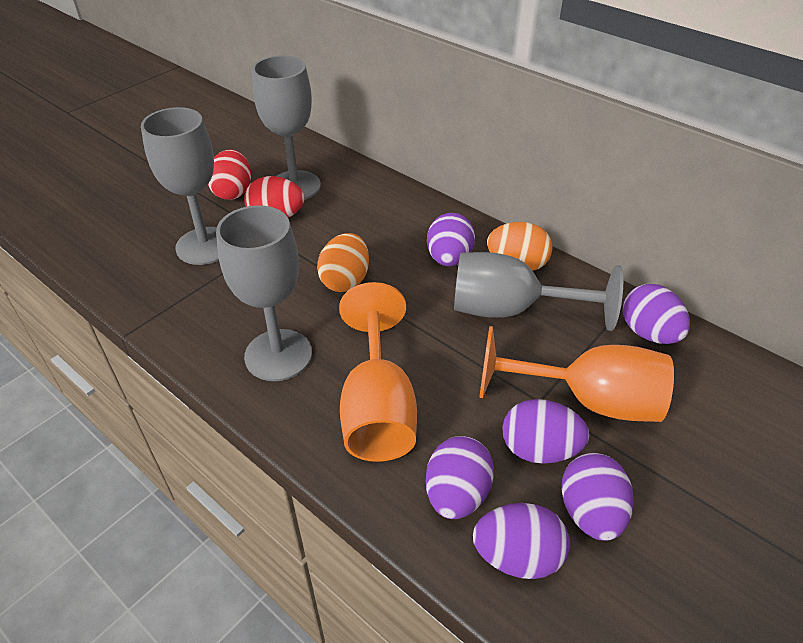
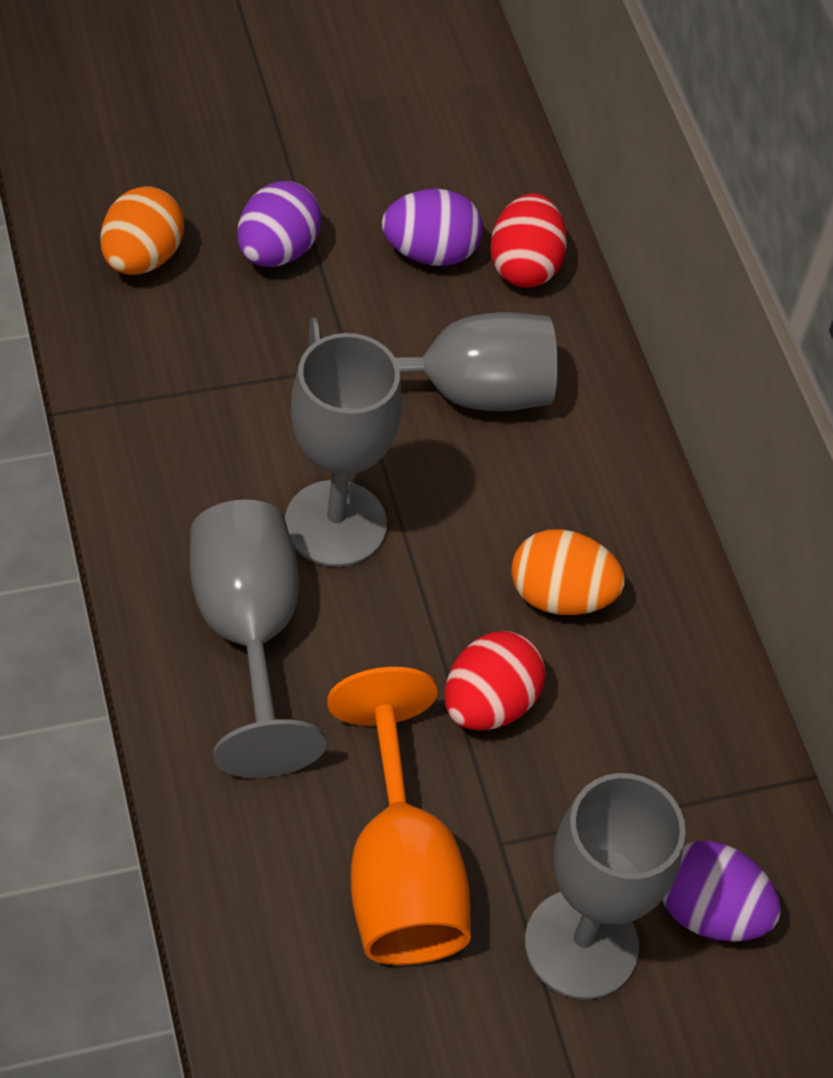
orange goblet: [339,282,417,462] [479,326,674,422] = 2 -> [327,667,471,965] = 1
purple egg: [426,436,494,519] [427,213,475,266] [473,503,570,579] [502,399,589,464] [561,453,634,541] [623,284,690,344] = 6 -> [237,181,322,267] [382,189,483,266] [662,841,781,942] = 3

